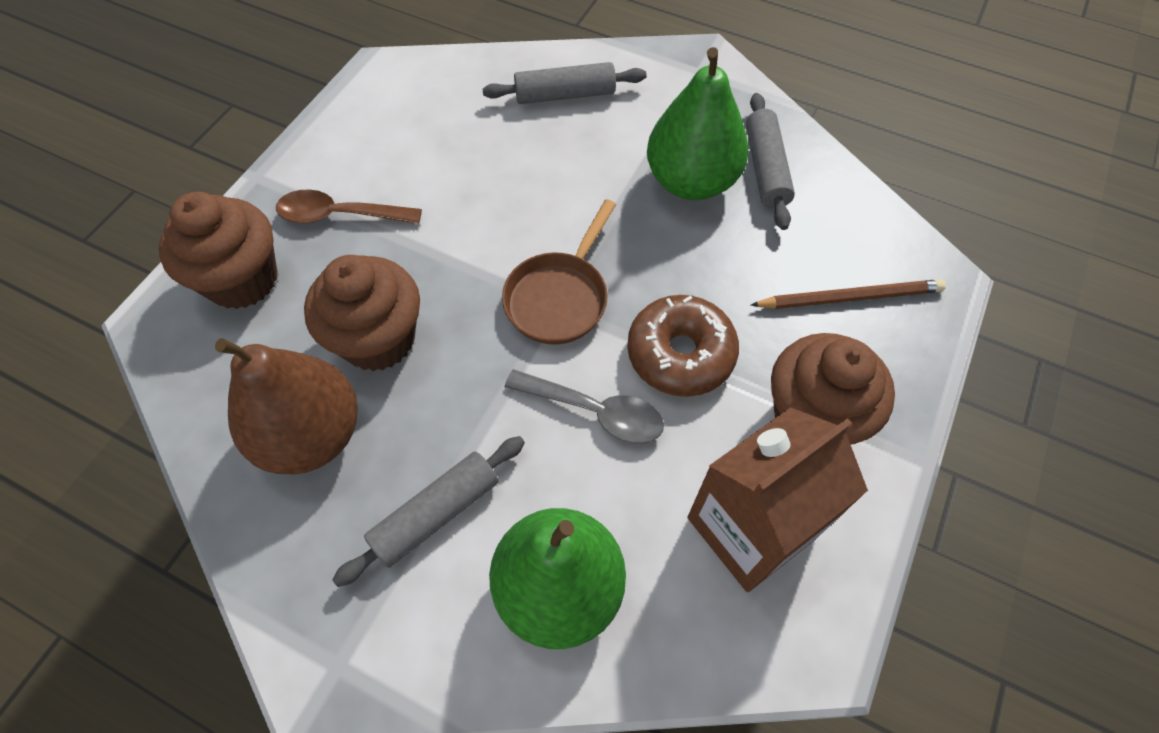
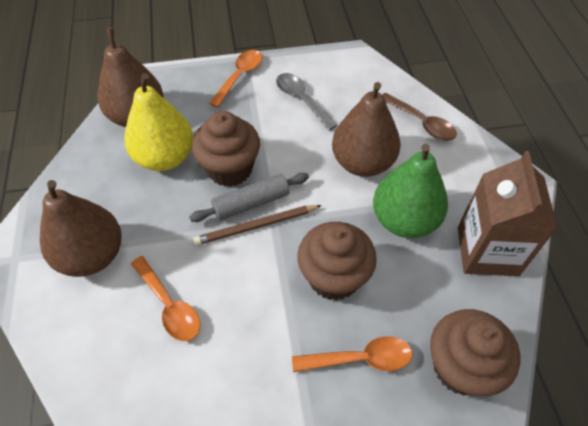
brown donut: [627,295,739,397] = 1 -> none = 0
brown pan: [502,199,616,345] = 1 -> none = 0
brown pear: [215,338,358,474] = 1 -> [40,180,122,277] [98,27,163,127] [332,82,401,177] = 3
green pear: [489,508,626,649] [647,47,749,200] = 2 -> [373,144,448,238] = 1
grey rolling pin: [332,436,525,587] [482,62,647,104] [746,93,795,230] = 3 -> [189,173,309,222] = 1
orange spoon: none = 0 -> [131,256,200,341] [209,50,262,108] [292,336,412,372] = 3
yellow pear: none = 0 -> [124,73,193,171] = 1

